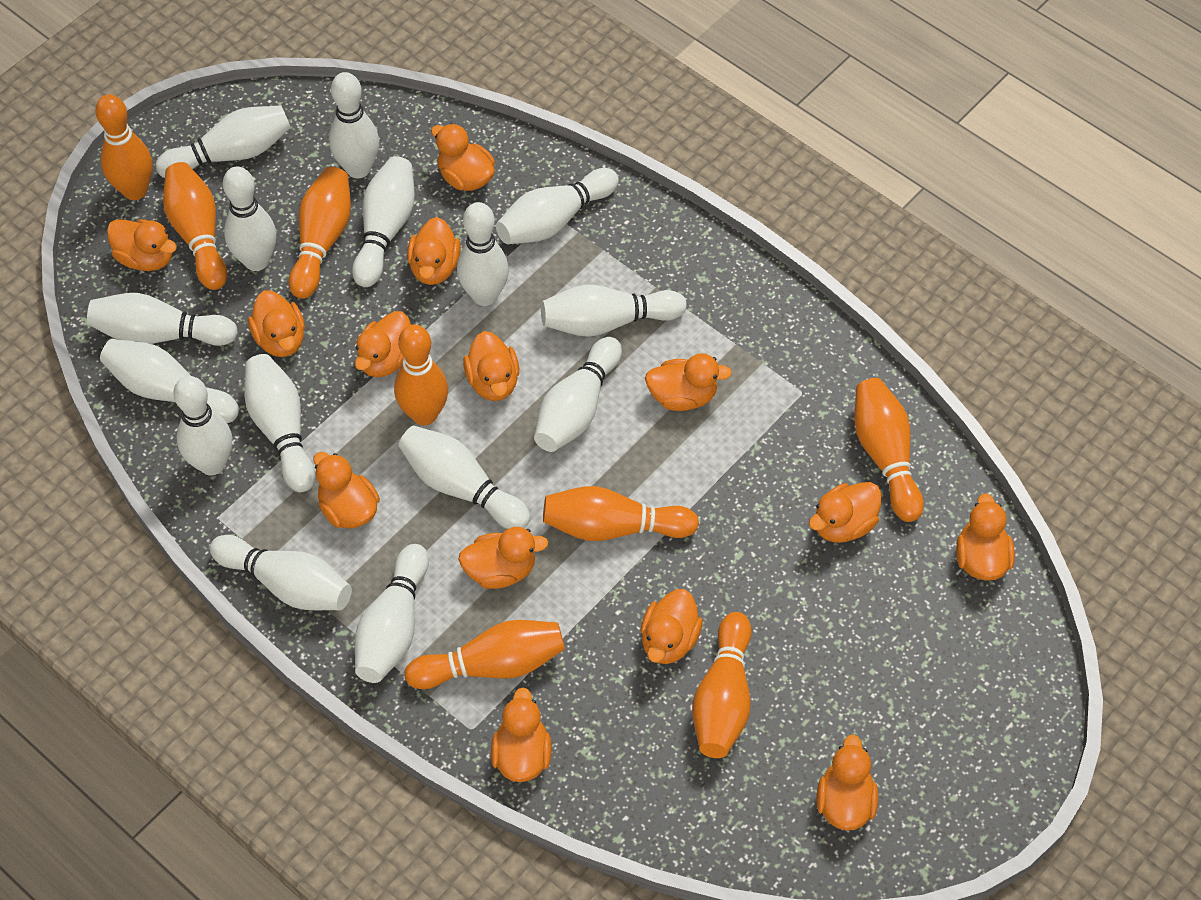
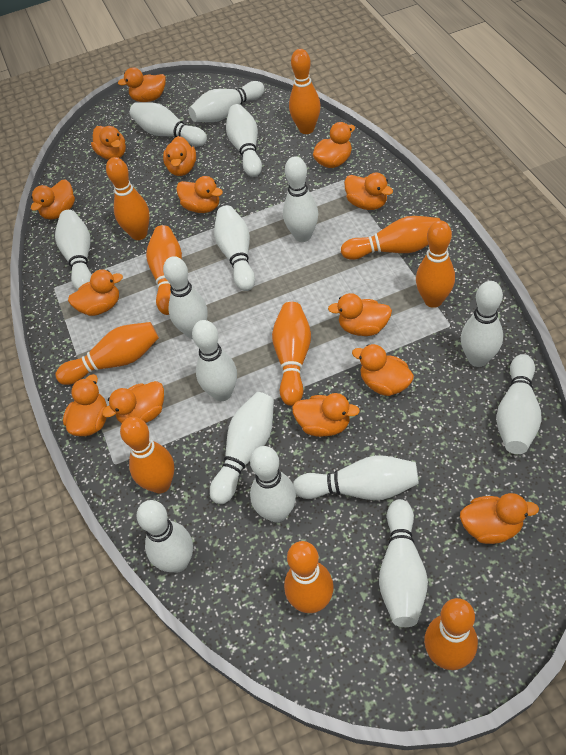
orange bowling pin: [95,94,153,200] [163,162,227,290] [289,167,351,299] [394,325,448,425] [405,620,565,689] [543,486,699,541] [692,612,752,758] [854,378,924,522] = 8 -> [55,322,159,385] [106,157,150,240] [120,417,174,493] [146,225,182,315] [272,302,311,406] [284,541,334,613] [289,49,321,134] [341,216,441,260] [416,220,455,308] [424,598,478,670] = 10

